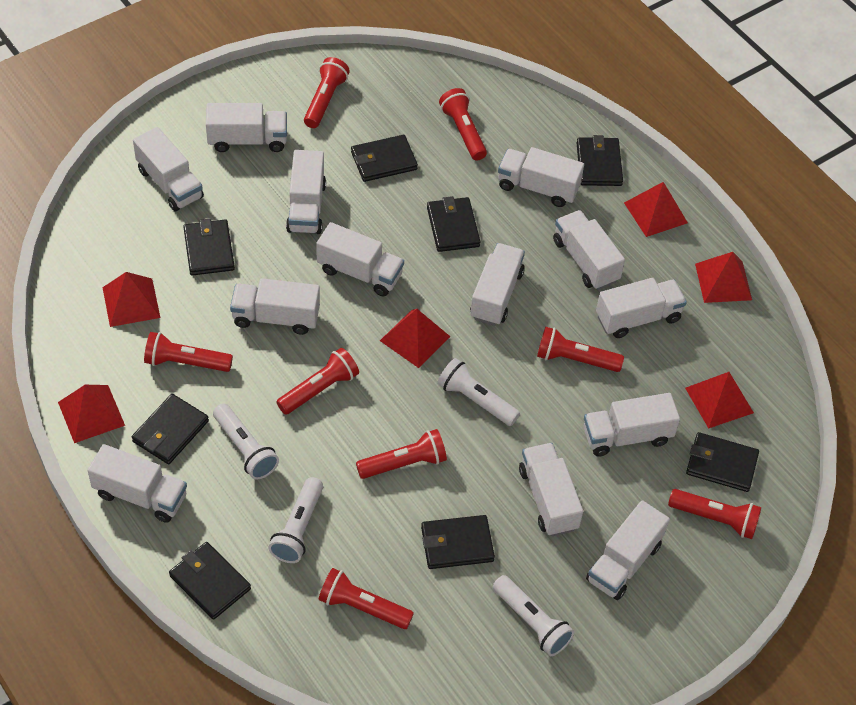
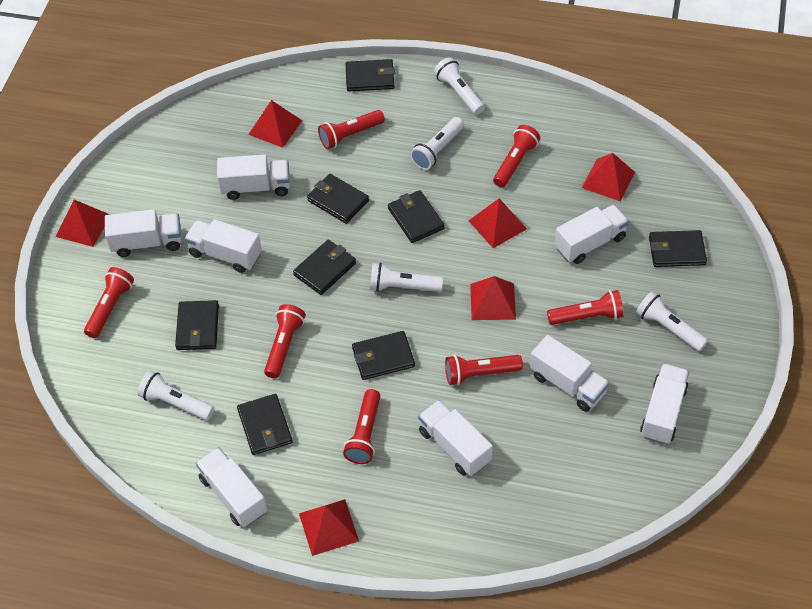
red flashlight: [144,332,233,372] [276,348,359,415] [304,57,350,128] [319,568,414,629] [356,429,447,479] [439,88,487,161] [537,327,624,372] [668,489,761,539] = 8 -> [84,267,134,338] [264,304,306,378] [318,110,385,149] [343,389,381,464] [445,355,523,385] [493,125,540,187] [547,290,624,325] = 7
white flashlight: [213,403,279,480] [268,477,323,563] [437,358,520,426] [493,575,574,656] = 4 -> [137,370,214,420] [370,263,443,292] [410,117,464,170] [434,57,485,115] [636,291,708,352] = 5
white truck: [87,444,187,523] [133,127,204,212] [206,103,287,152] [230,278,320,335] [286,150,326,234] [316,222,404,296] [470,243,525,326] [498,147,584,207] [519,443,583,536] [553,210,625,290] [584,393,680,457] [586,500,670,600] [596,278,687,338] = 13 -> [105,209,182,257] [185,219,262,273] [196,447,267,528] [217,154,290,200] [418,400,493,477] [530,335,610,412] [554,205,629,264] [640,363,689,445] = 8

